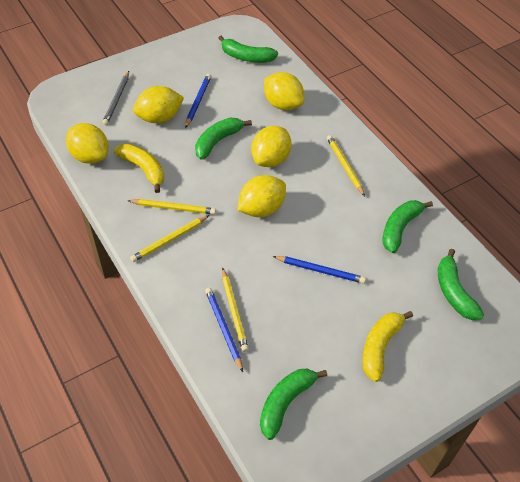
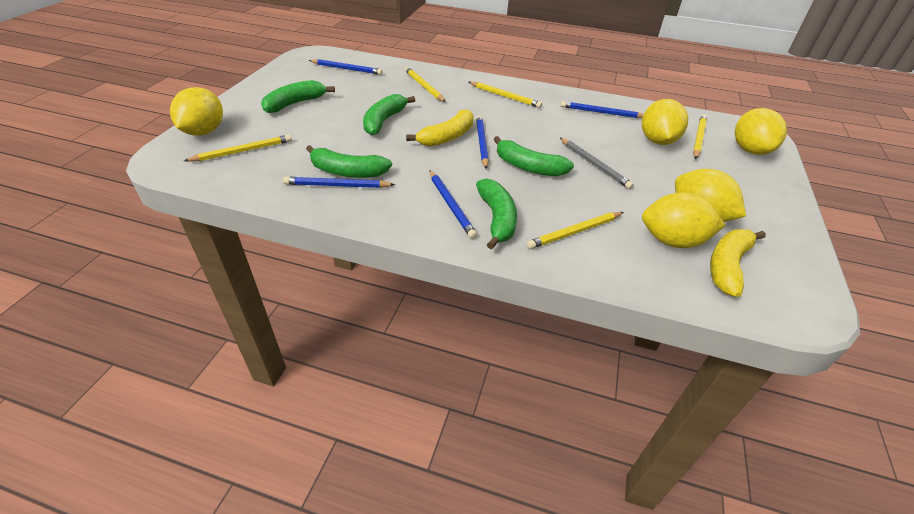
blue pencil: [185,74,211,128] [205,288,243,372] [273,256,366,284] = 3 -> [283,177,395,188] [309,59,383,75] [430,170,477,239] [476,115,489,169] [561,101,644,118] = 5
yellow pencil: [127,199,216,215] [130,215,210,262] [222,267,249,352] [327,135,365,196] = 4 -> [184,135,292,162] [405,67,446,102] [469,82,542,108] [526,212,624,249] [693,114,707,159] = 5

